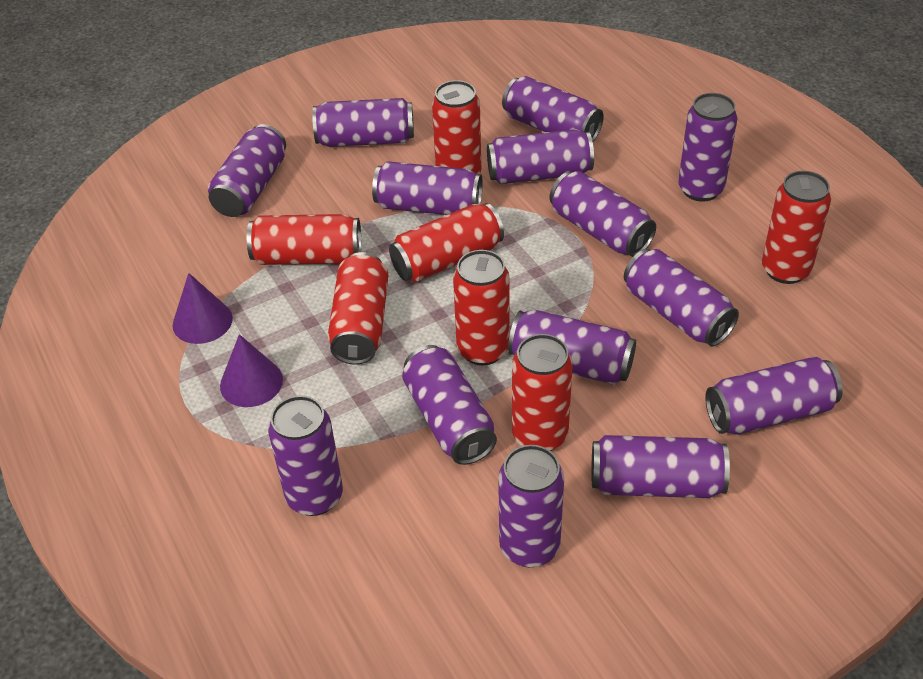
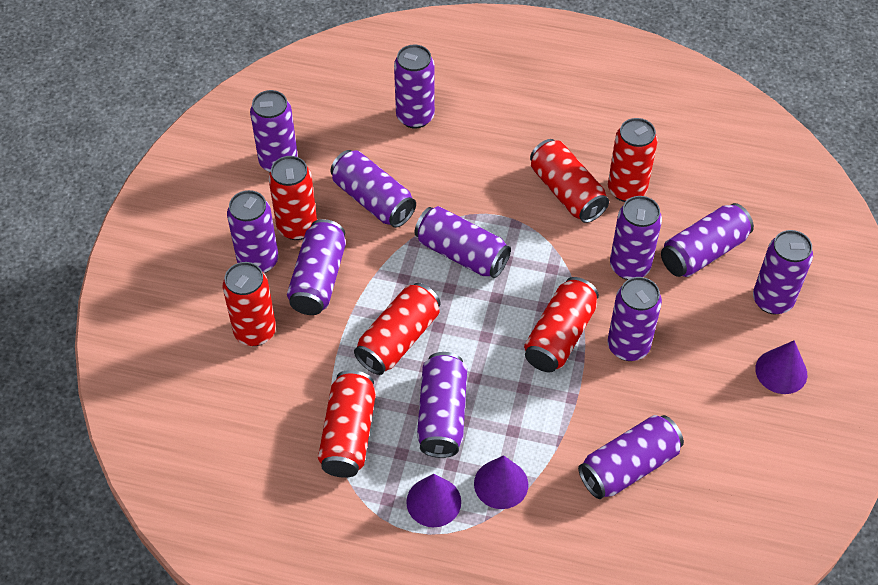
purple can: [208,124,286,217] [268,395,343,516] [312,98,414,147] [372,161,483,215] [402,345,497,465] [487,129,594,184] [498,445,564,567] [502,76,604,142] [508,310,636,384] [550,171,656,257] [591,435,730,498] [624,249,739,346] [678,93,737,202] [705,356,843,435] = 14 -> [227,190,278,273] [250,90,298,172] [287,219,346,315] [330,150,416,228] [394,44,435,128] [415,206,511,278] [417,352,467,458] [578,415,684,499] [608,277,662,361] [610,196,662,280] [661,203,754,277] [753,230,813,315] = 12
purple cone: [173,273,233,344] [220,334,283,407] = 2 -> [406,474,461,527] [474,455,528,509] [755,340,807,394] = 3

